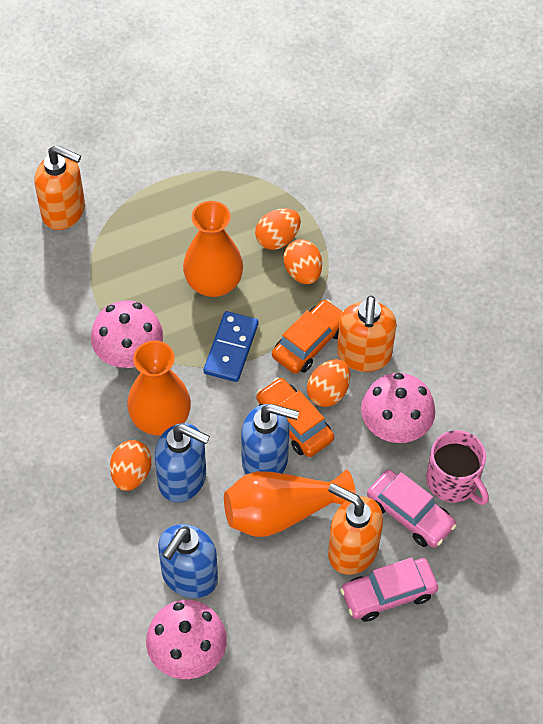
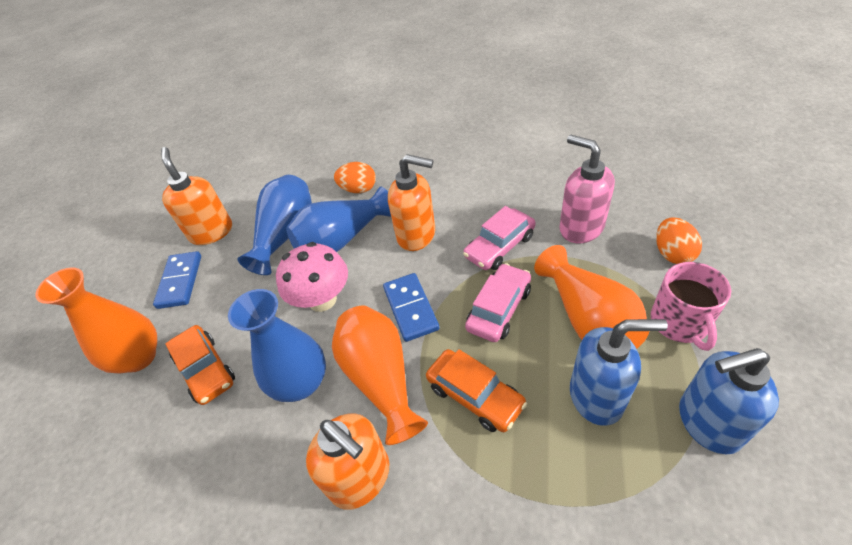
blue domino: [204,311,259,382] = 1 -> [153,251,201,309] [383,273,439,342] = 2
blue soap dispenser: [155,423,210,502] [158,524,218,598] [241,404,299,474] = 3 -> [570,319,668,426] [679,348,779,454] = 2
blue vase: none = 0 -> [228,289,326,402] [238,175,312,275] [286,187,391,252] = 3
orange egg: [110,440,152,491] [255,208,301,250] [283,239,322,284] [307,359,350,407] = 4 -> [334,162,376,193] [656,217,702,264] = 2
pink mushroom: [91,300,163,368] [146,600,227,679] [361,373,435,443] = 3 -> [276,242,348,312] = 1
pink soap dispenser: none = 0 -> [560,135,615,243] = 1

